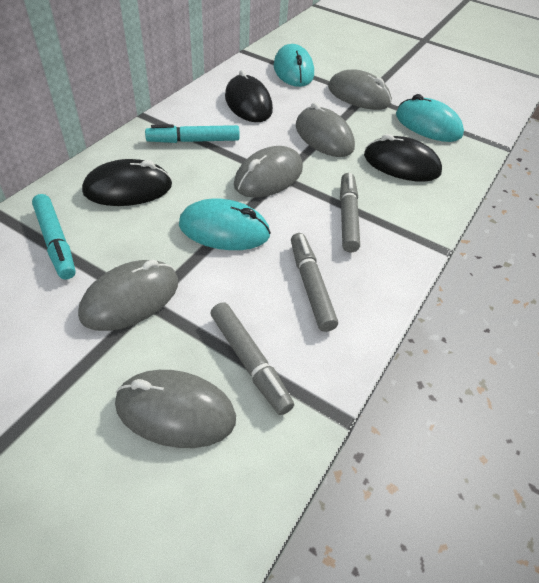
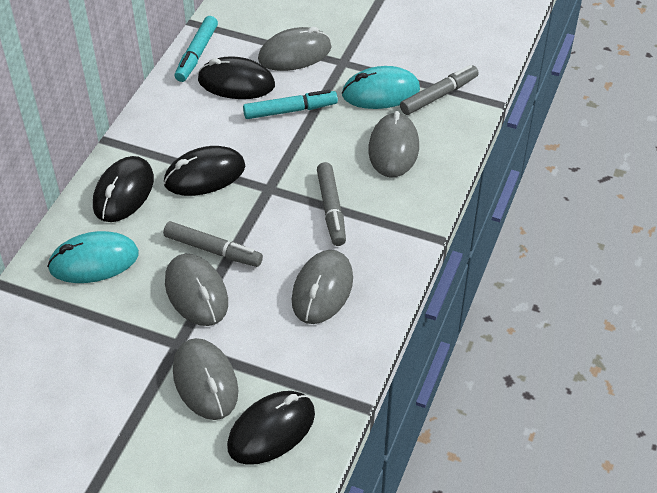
black mouse: [82,159,172,206] [225,70,273,122] [364,134,442,182] = 3 -> [93,156,154,222] [164,146,245,196] [198,56,275,99] [227,391,315,465] = 4
turquoise mouse: [179,199,271,250] [274,44,314,87] [396,94,464,142] = 3 -> [47,231,139,283] [342,66,420,109] = 2

